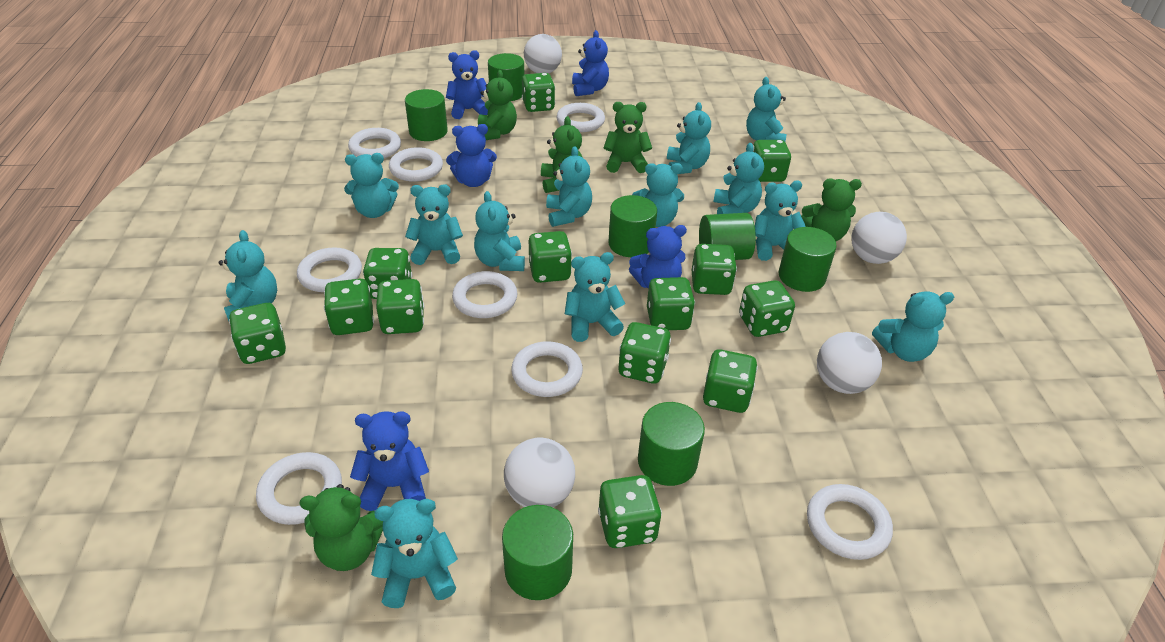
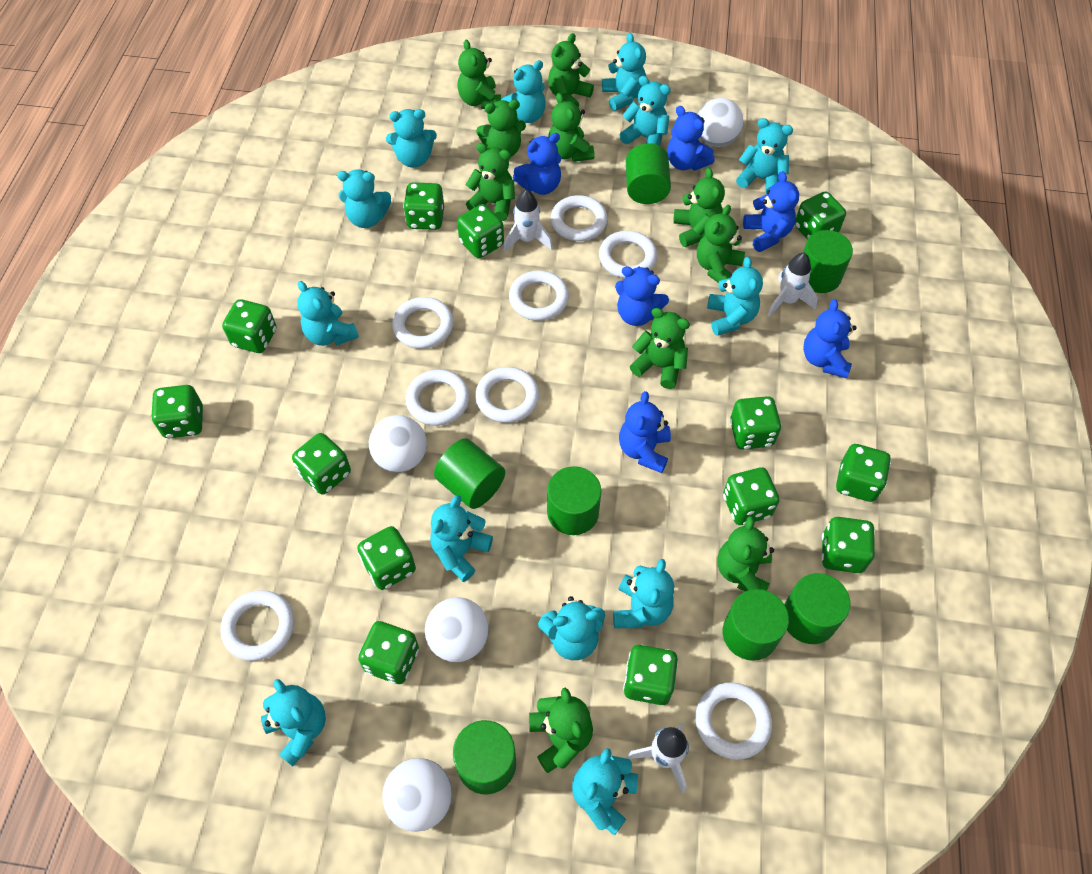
blue teddy bear: [350,411,429,511] [446,50,488,119] [446,124,497,187] [572,30,609,96] [629,225,687,289] = 5 -> [513,133,561,195] [615,266,669,326] [619,391,671,473] [667,106,714,171] [743,171,799,252] [803,299,857,378] = 6
green teddy bear: [299,484,383,571] [478,70,517,140] [541,116,583,193] [604,102,652,173] [801,179,862,241] = 5 -> [457,40,501,109] [465,143,515,221] [476,100,526,157] [529,688,593,773] [548,33,594,108] [548,93,594,162] [630,308,690,389] [673,168,725,247] [697,205,745,283] [717,516,774,591] = 10
white rocket: none = 0 -> [503,189,553,252] [627,723,689,793] [767,253,818,317] = 3

